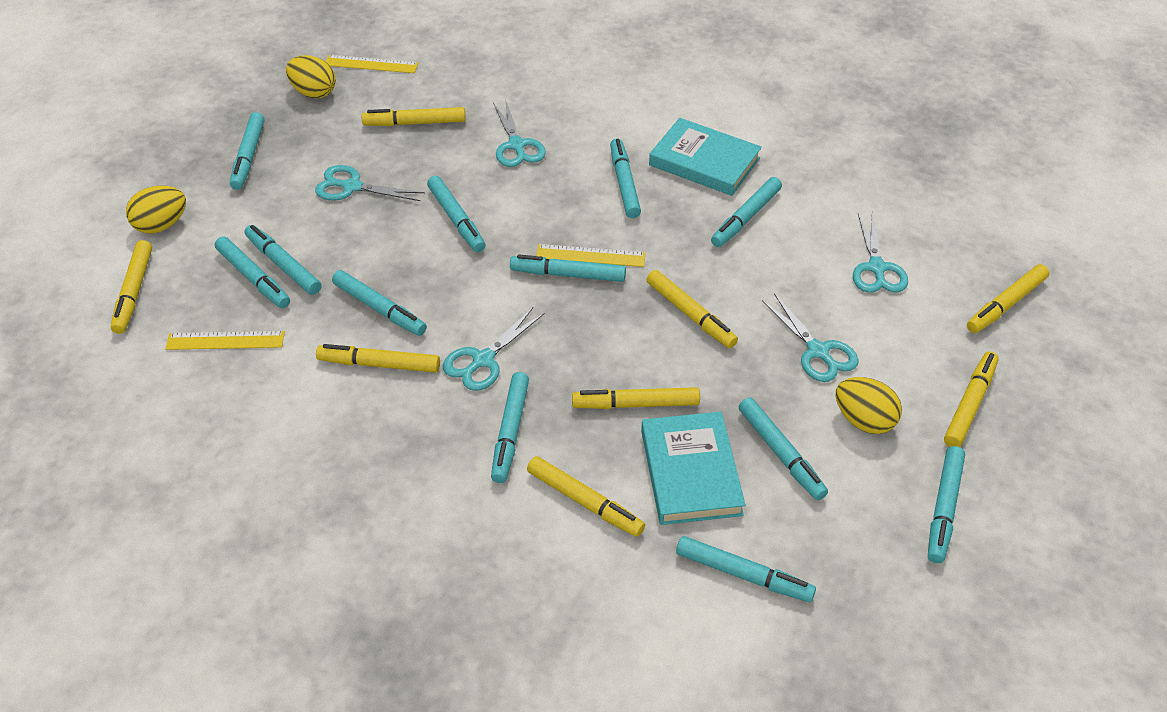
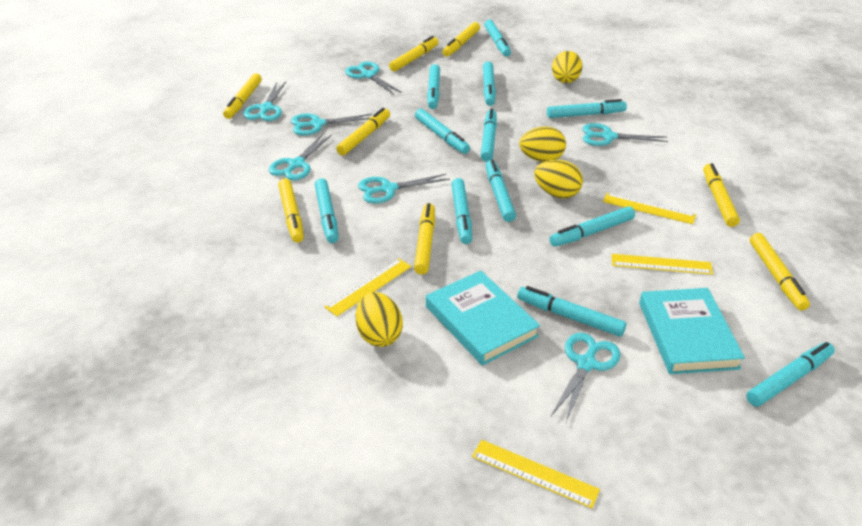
turquoise scissors: [315,165,425,201] [443,308,544,391] [493,99,546,167] [762,293,859,382] [853,213,908,293] = 5 -> [243,82,286,121] [269,133,332,180] [291,113,372,135] [345,62,402,95] [358,174,450,204] [551,333,621,422] [583,123,668,146] = 7
yellow egg: [126,185,186,234] [286,55,336,99] [836,377,902,434] = 3 -> [356,292,403,347] [519,127,566,162] [534,160,583,199] [552,51,582,83] = 4
yellow ruler: [165,331,285,350] [326,55,418,73] [536,244,646,267] = 3 -> [325,258,411,316] [472,440,600,508] [603,193,696,224] [612,254,713,275] = 4

